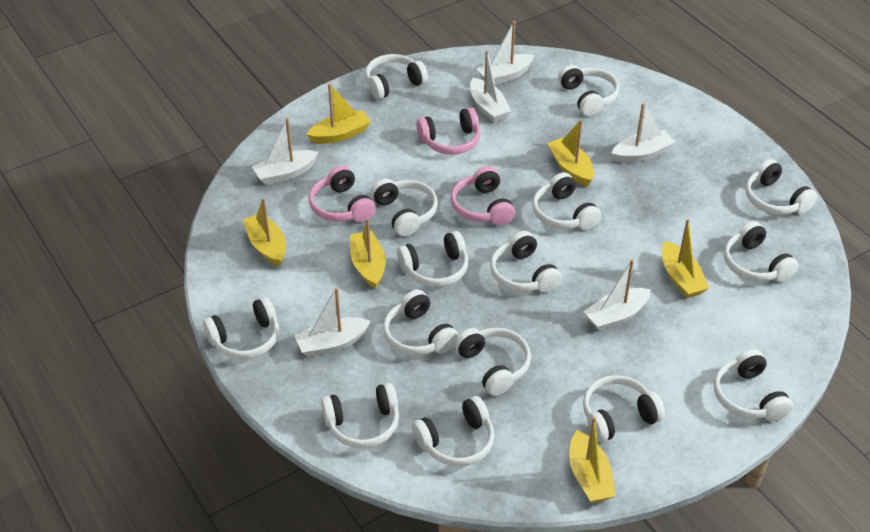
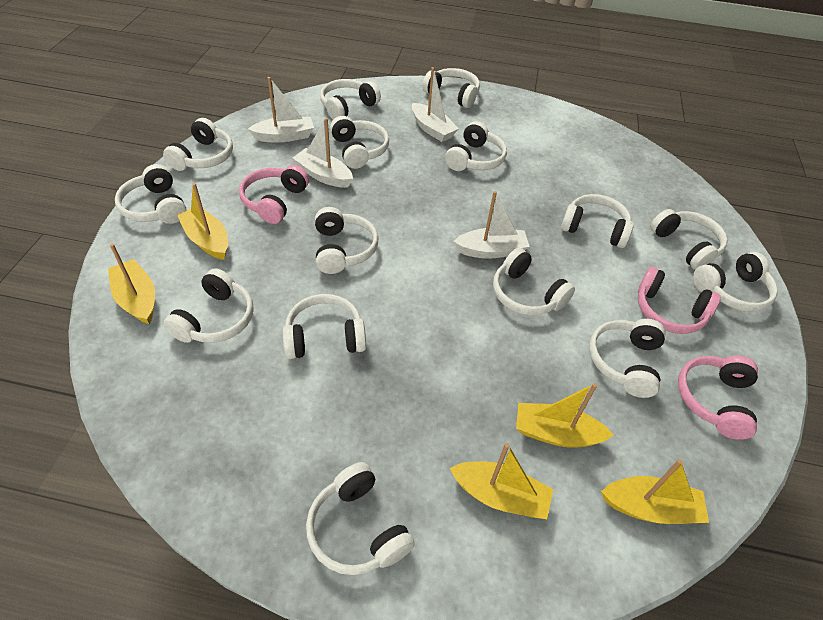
white boat: [252,118,318,185] [294,288,371,357] [470,50,511,122] [477,21,534,84] [584,259,651,331] [612,103,675,163] = 6 -> [248,77,314,143] [293,118,353,188] [412,67,459,142] [453,191,530,259] = 4
yellow boat: [243,198,286,267] [306,83,371,144] [350,218,386,289] [547,119,594,186] [569,416,616,503] [662,219,709,298] = 6 -> [108,244,155,324] [177,183,228,260] [450,443,553,519] [516,383,614,448] [601,459,709,524] = 5

